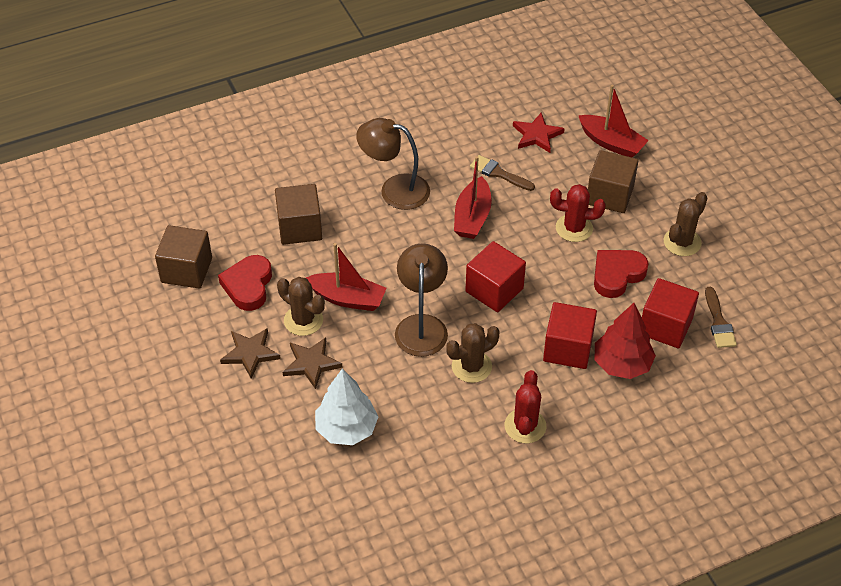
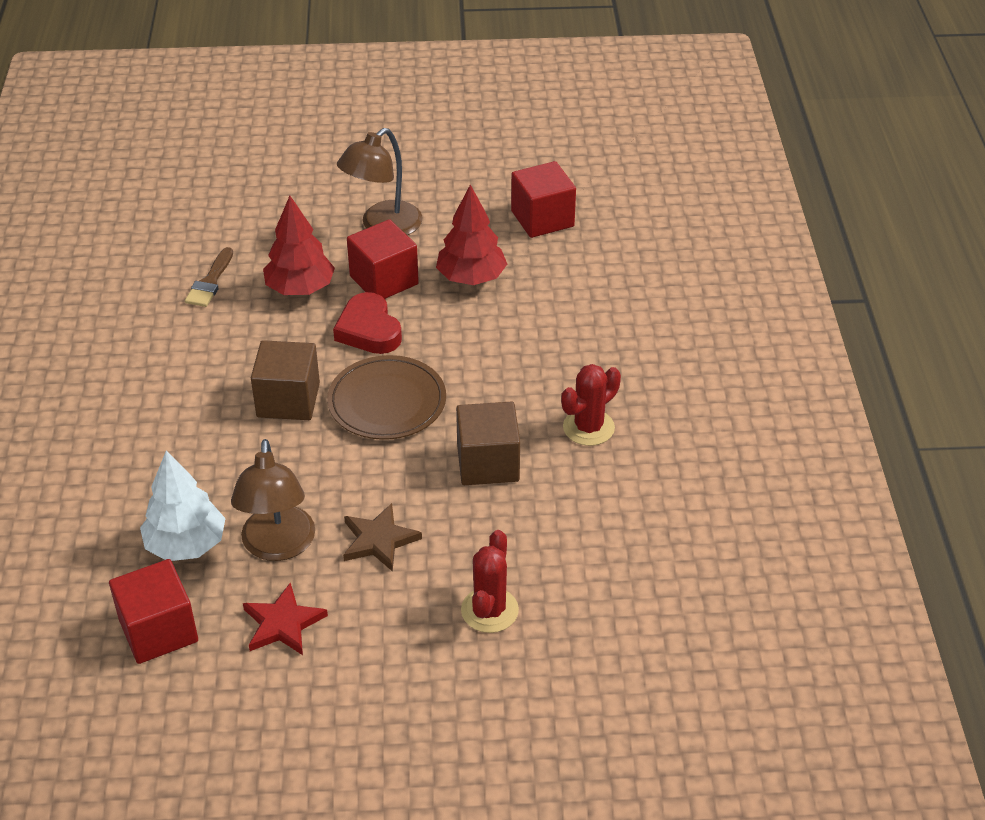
brown brush: [470,155,535,191] [705,287,737,348] = 2 -> [185,247,233,307] = 1
brown cactus: [277,277,325,336] [446,323,500,383] [664,192,708,256] = 3 -> none = 0
brown cube: [155,225,212,289] [275,184,322,245] [588,150,638,213] = 3 -> [251,340,320,420] [456,401,520,485] = 2
brown plate: none = 0 -> [327,355,446,440] = 1
brown star: [220,328,281,379] [283,338,343,389] = 2 -> [343,503,422,572] = 1
red boat: [306,243,387,311] [454,156,492,239] [578,85,649,157] = 3 -> none = 0
red heart: [218,255,272,311] [594,250,649,298] = 2 -> [333,292,402,354] = 1
red tree: [595,303,656,379] = 1 -> [263,196,335,295] [436,185,507,285] = 2

